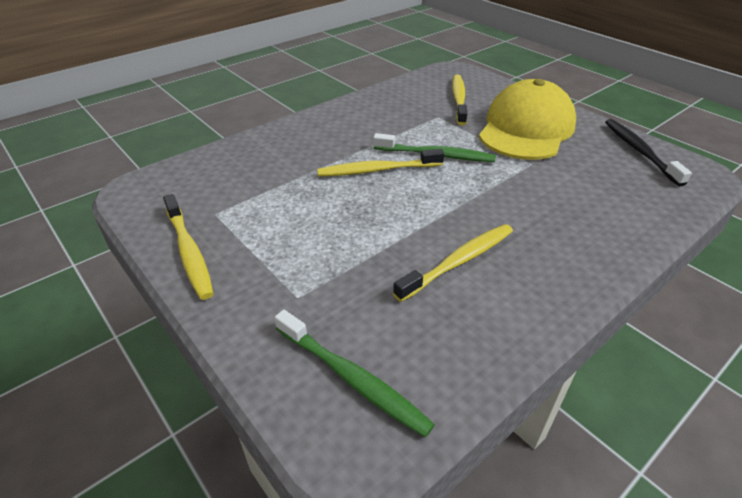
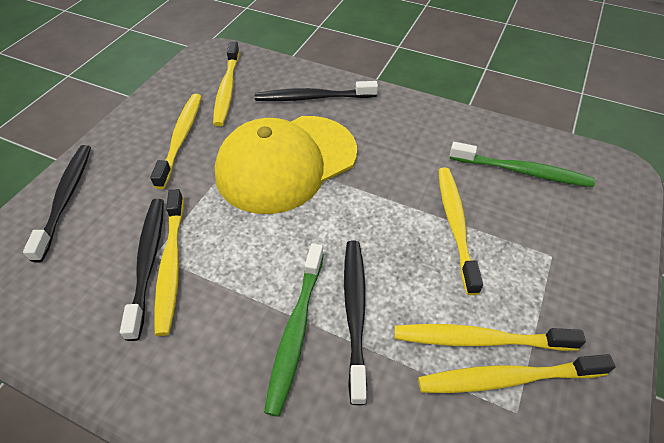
black toothbrush: [605,119,692,186] = 1 -> [23,145,91,262] [120,199,164,341] [255,81,378,101] [344,241,367,405] = 4
yellow toothbrush: [163,194,214,300] [317,149,444,177] [393,224,513,302] [452,74,467,125] = 4 -> [150,94,202,189] [154,189,184,336] [213,41,240,127] [394,324,586,351] [418,354,616,393] [438,168,483,295] = 6

